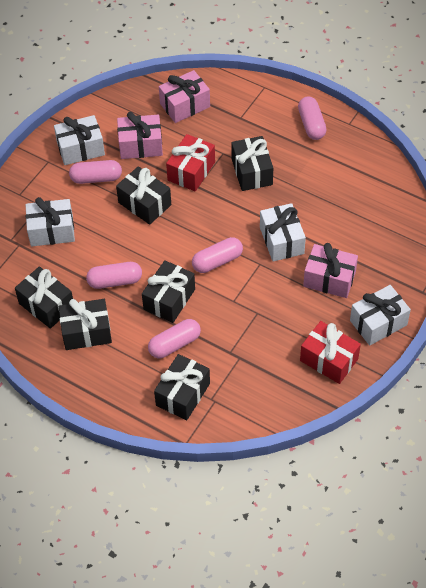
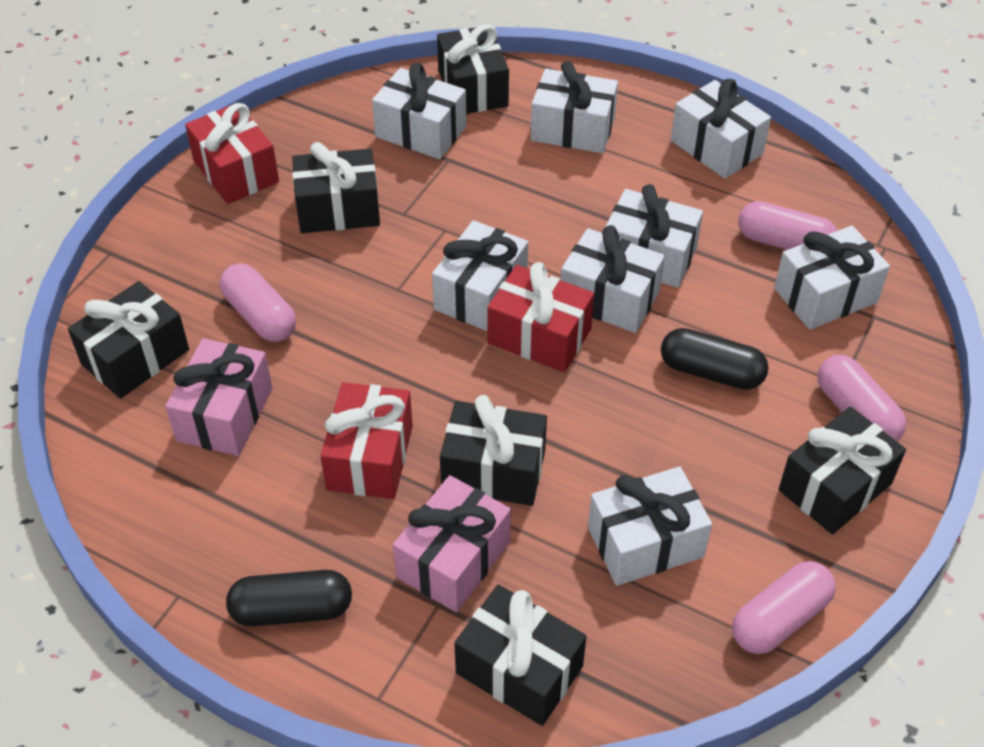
black capsule: none = 0 -> [226,570,352,627] [661,328,769,390] = 2
pink capsule: [69,160,122,184] [86,262,142,289] [148,319,201,358] [192,237,243,273] [298,96,326,140] = 5 -> [220,263,296,342] [732,561,836,654] [738,201,837,250] [817,355,906,441] = 4
pink gift: [117,112,163,159] [159,70,210,123] [303,243,358,298] = 3 -> [165,338,272,456] [393,475,511,612] = 2
red gift: [166,134,215,192] [300,321,361,384] = 2 -> [185,103,279,204] [320,382,413,499] [487,262,594,372] = 3
white gift: [26,197,75,247] [54,115,105,165] [260,203,306,261] [350,285,411,346] = 4 -> [372,63,467,159] [432,220,528,332] [531,61,618,153] [561,225,665,333] [588,467,712,586] [605,184,703,288] [671,79,771,179] [774,226,890,330] = 8

